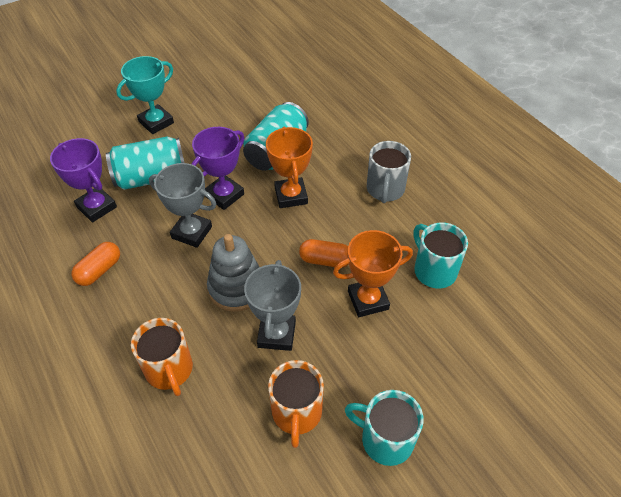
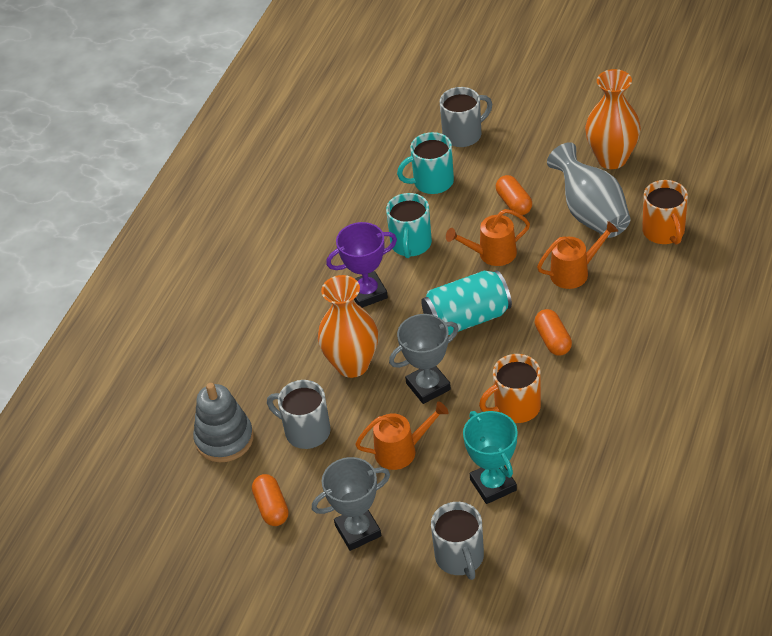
grey mug: [367,141,411,203] = 1 -> [267,380,331,449] [431,502,484,580] [440,87,492,147] = 3
grey vase: none = 0 -> [547,142,631,238] = 1
orange capsule: [71,242,120,286] [299,239,349,268] = 2 -> [252,474,289,526] [496,175,532,215] [534,309,572,355] = 3
orange trophy: [266,126,313,208] [333,230,413,317] = 2 -> none = 0
orange vase: none = 0 -> [318,275,378,378] [585,69,641,169] = 2
orange watering can: none = 0 -> [355,402,449,470] [446,209,530,266] [537,221,618,289] = 3
purple trophy: [50,138,117,222] [192,127,244,210] = 2 -> [326,222,397,308] = 1
turquoise can: [106,136,184,190] [243,102,309,171] = 2 -> [421,270,512,335] = 1

